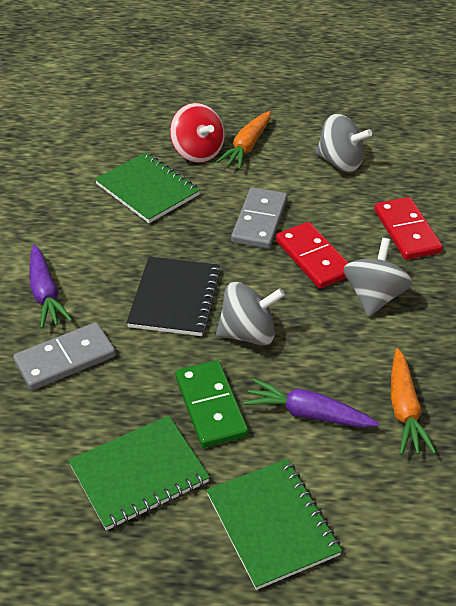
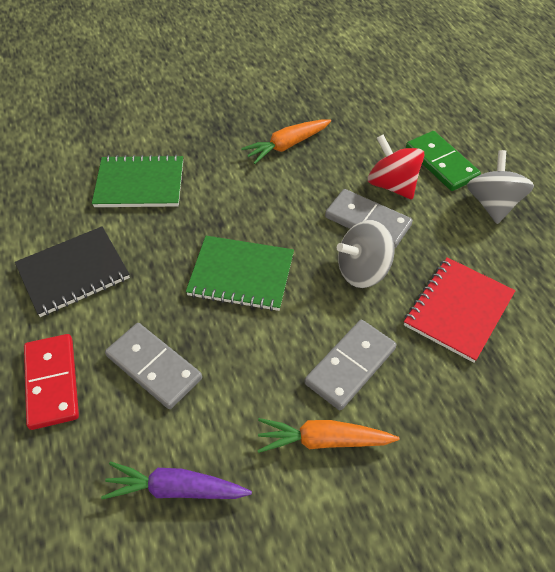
green notebook: [68,416,210,530] [95,152,200,223] [206,459,342,590] = 3 -> [92,155,183,207] [186,236,294,311] = 2
grey domino: [13,322,116,390] [231,187,287,249] = 2 -> [105,323,202,409] [304,320,396,410] [325,189,413,249] = 3
grey spinning top: [216,282,285,345] [315,114,372,172] [343,238,413,317] = 3 -> [337,220,395,288] [467,150,534,224] = 2
purple carrot: [29,245,72,329] [244,378,379,428] = 2 -> [101,462,252,499] = 1
red domino: [276,222,349,289] [374,197,443,260] = 2 -> [24,334,79,430] = 1
red notebook: none = 0 -> [404,257,516,363] = 1

